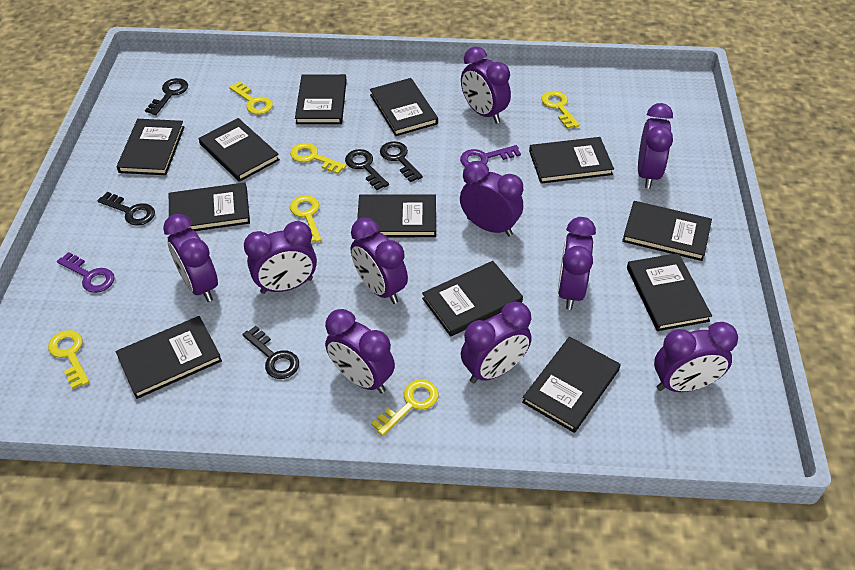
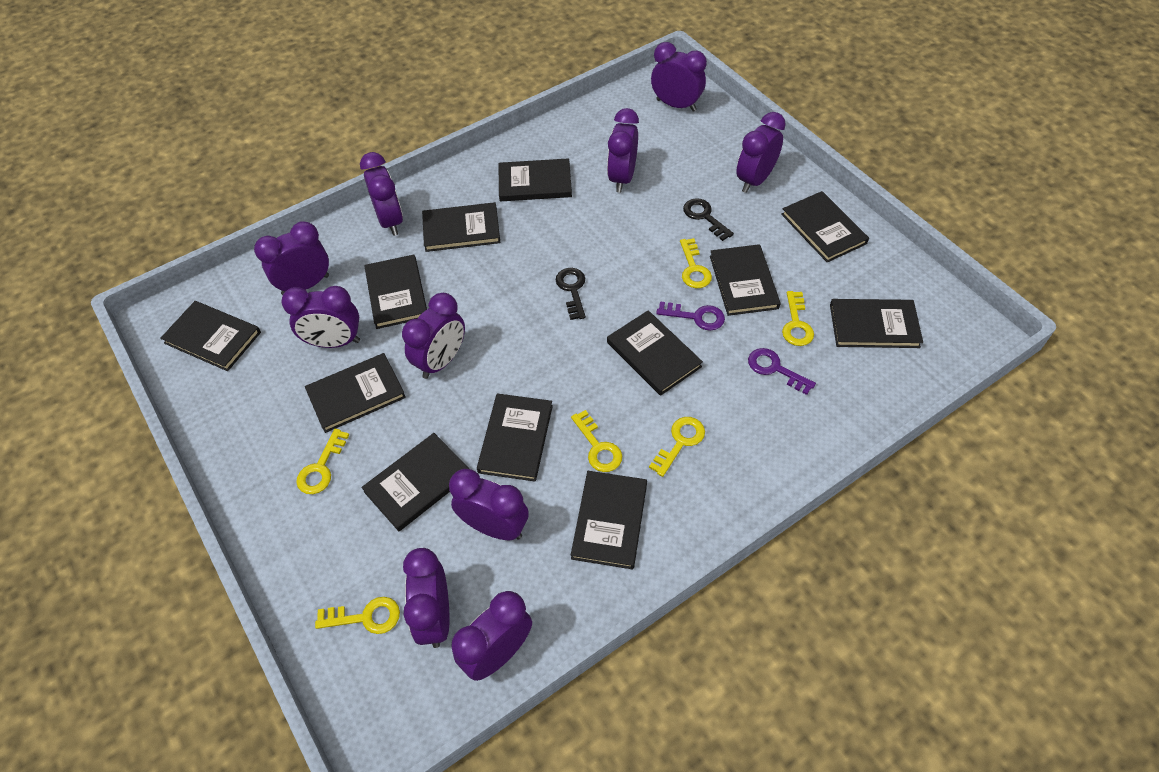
black key: [97,192,155,226] [145,78,188,115] [242,326,299,379] [345,149,389,190] [380,141,423,182] = 5 -> [556,268,586,320] [683,198,734,241] = 2

